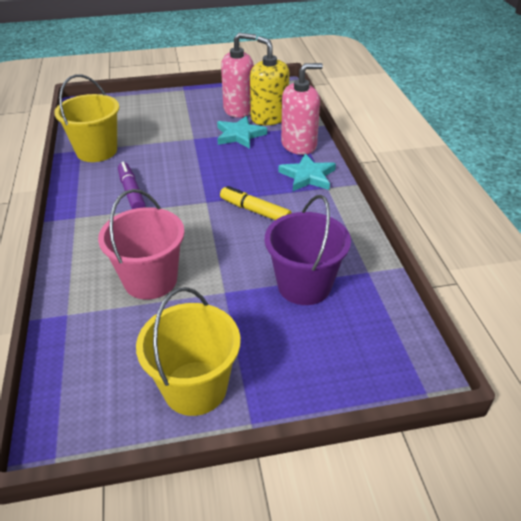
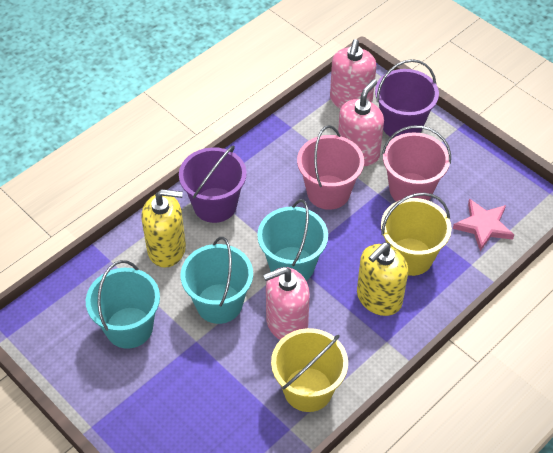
pink bucket: [98,189,185,300] = 1 -> [297,125,364,210] [382,126,451,202] = 2
pink soap dispenser: [221,33,256,118] [281,63,323,155] = 2 -> [263,267,310,340] [330,39,376,109] [338,79,384,166] = 3
pink star: none = 0 -> [453,199,514,251] = 1
purple bucket: [265,195,351,305] = 1 -> [179,145,247,223] [375,59,439,138] = 2
purple marker: [118,162,146,209] = 1 -> none = 0
turquoise bucket: none = 0 -> [86,260,160,349] [181,237,253,324] [257,199,328,280] = 3
turquoise star: [217,116,267,149] [279,153,336,191] = 2 -> none = 0
yellow marker: [220,186,292,220] = 1 -> none = 0
yellow soap dispenser: [250,37,289,125] = 1 -> [142,189,186,268] [357,242,408,316] = 2

